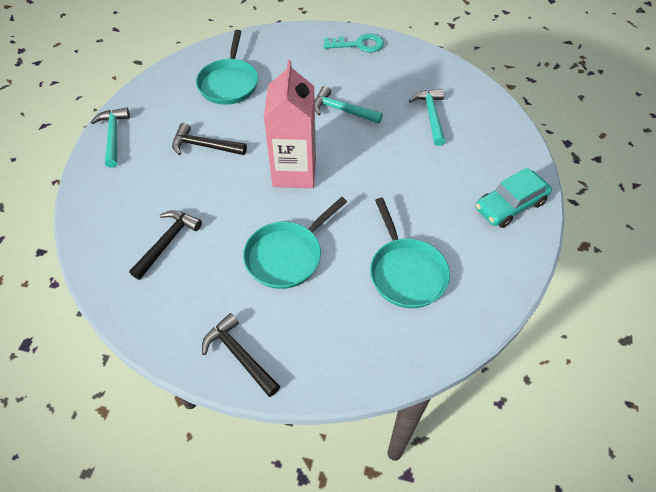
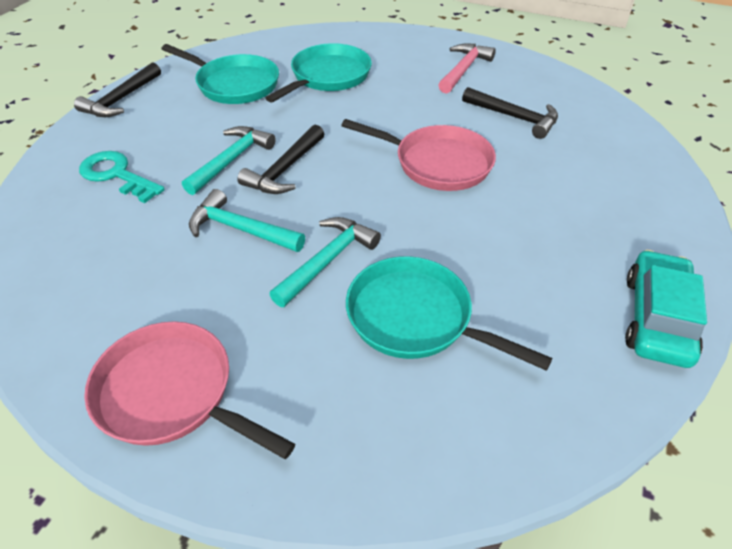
pink carton: [264,60,316,188] = 1 -> none = 0
pink hammer: none = 0 -> [439,43,496,94] = 1
pink pan: none = 0 -> [84,321,295,459] [341,119,496,191] = 2

